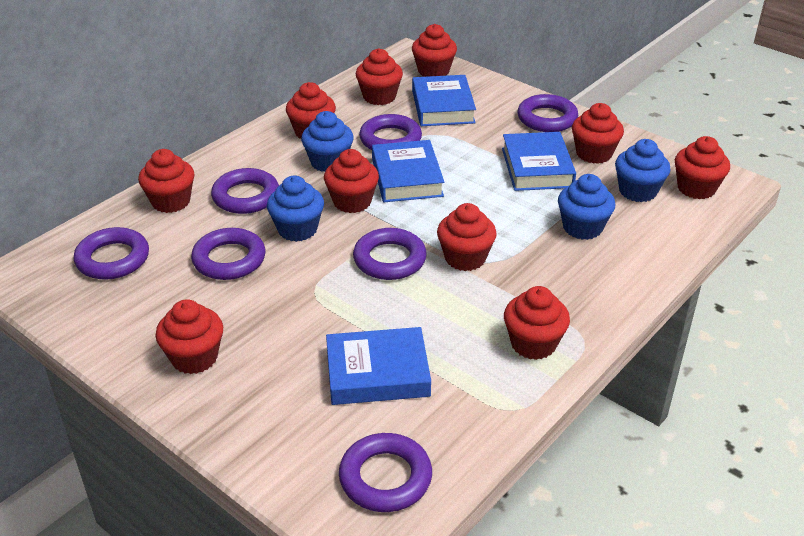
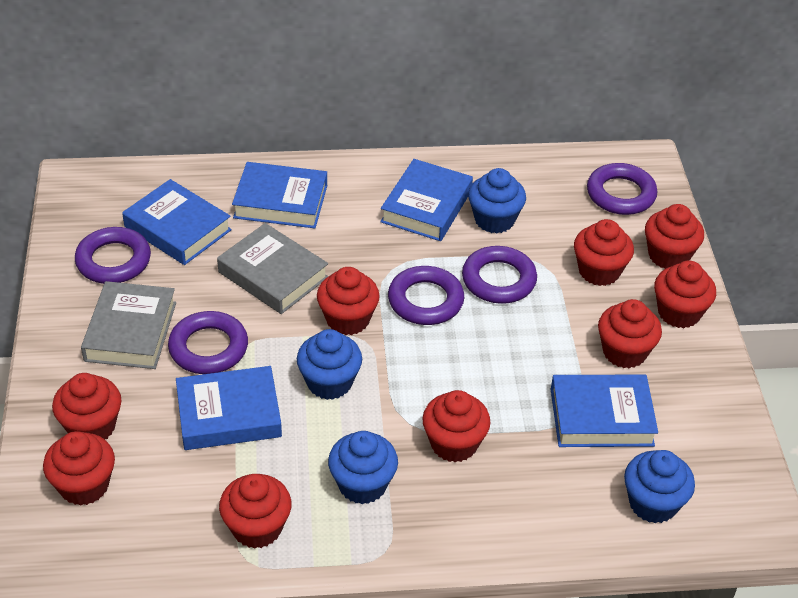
blue book: [326,327,431,405] [372,140,444,202] [412,75,476,126] [502,132,576,191] = 4 -> [122,179,232,265] [176,366,282,450] [232,162,327,228] [380,159,473,241] [551,375,658,447] = 5
grey book: none = 0 -> [81,281,176,369] [217,223,328,314] = 2
purple ring: [74,227,149,280] [191,228,265,280] [211,168,279,214] [339,433,432,512] [353,228,427,280] [359,114,422,150] [517,94,578,132] = 7 -> [75,227,151,284] [168,311,248,374] [388,266,464,325] [462,246,537,304] [587,163,657,215] = 5
red cupcake: [138,149,194,213] [156,299,223,374] [286,82,336,139] [324,149,379,213] [356,49,403,105] [412,24,457,77] [437,203,497,271] [504,286,570,360] [572,103,624,164] [675,136,730,199] = 10 -> [43,431,115,506] [52,373,121,439] [219,474,292,549] [317,267,380,335] [422,390,491,462] [574,219,634,286] [598,299,662,368] [645,204,704,269] [654,261,716,328] = 9

